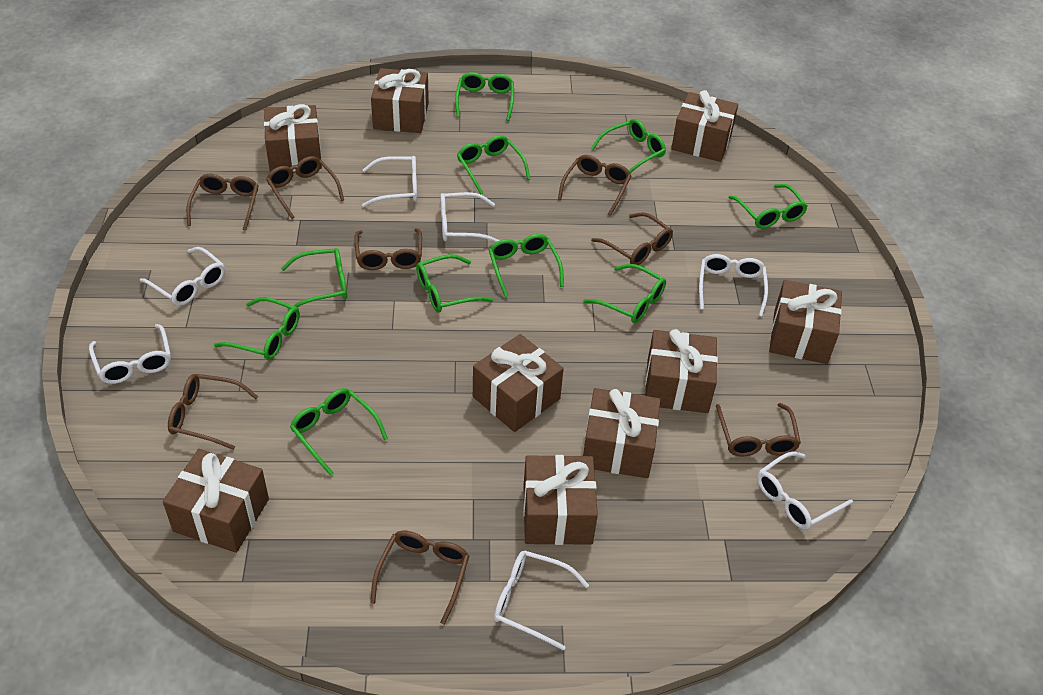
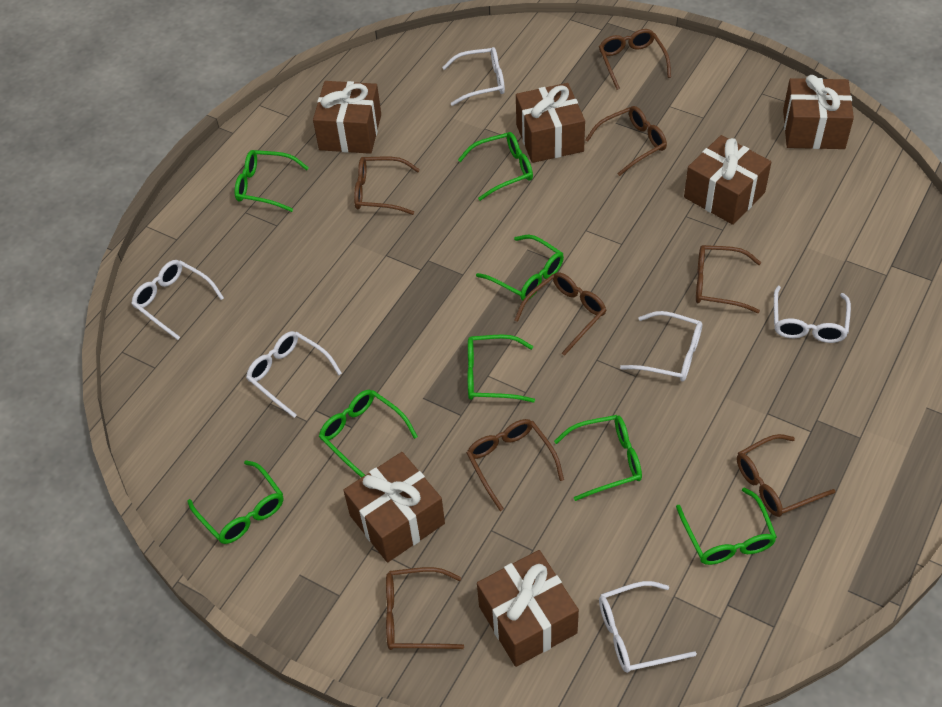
brown gift: [163,449,269,553] [264,104,322,172] [371,68,429,133] [473,334,564,432] [523,455,598,545] [583,388,661,478] [645,329,718,413] [671,90,738,162] [769,280,842,364] = 9 -> [313,81,381,154] [343,452,445,563] [477,550,579,667] [516,83,585,163] [684,135,771,225] [783,75,854,149] = 6
green glasses: [214,297,300,360] [281,248,347,311] [290,388,388,476] [416,254,493,313] [455,72,514,121] [457,135,530,194] [489,234,564,298] [583,264,666,323] [591,119,666,173] [728,184,808,229] = 10 -> [187,460,283,544] [235,150,309,212] [319,390,418,478] [458,132,533,201] [468,335,535,402] [476,235,564,300] [554,415,642,501] [676,487,777,565] = 8
white glasses: [89,324,171,384] [140,247,225,306] [362,156,417,207] [440,192,500,242] [494,550,589,651] [699,254,768,317] [757,451,853,529] = 7 -> [131,260,224,340] [246,331,342,418] [442,47,505,106] [599,581,697,673] [620,311,702,381] [774,286,851,343] = 6

